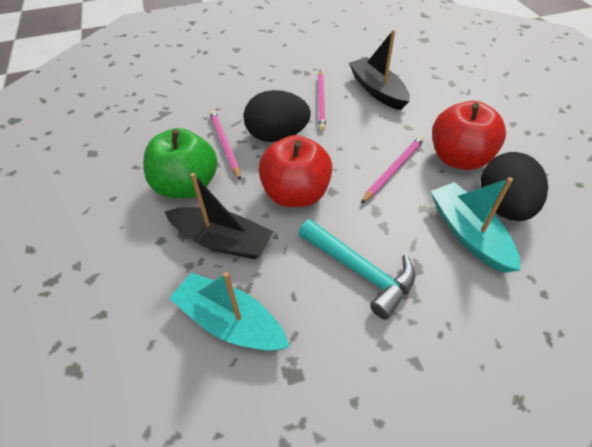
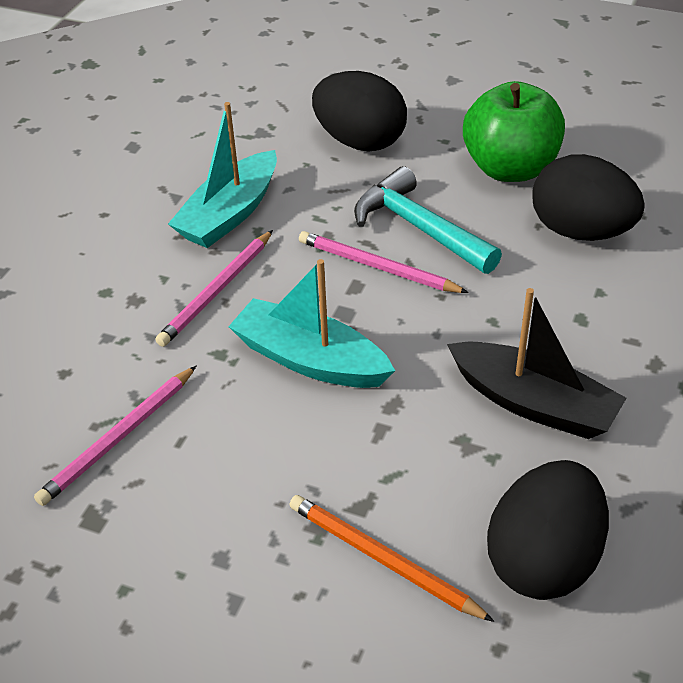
black boat: [165,173,273,259] [349,30,410,110] = 2 -> [447,288,627,439] = 1
black egg: [244,90,311,142] [481,152,548,221] = 2 -> [312,71,407,151] [487,460,609,600] [532,154,645,241] = 3
orange pencil: none = 0 -> [289,495,494,622] = 1
red apple: [258,135,333,207] [432,101,506,170] = 2 -> none = 0

